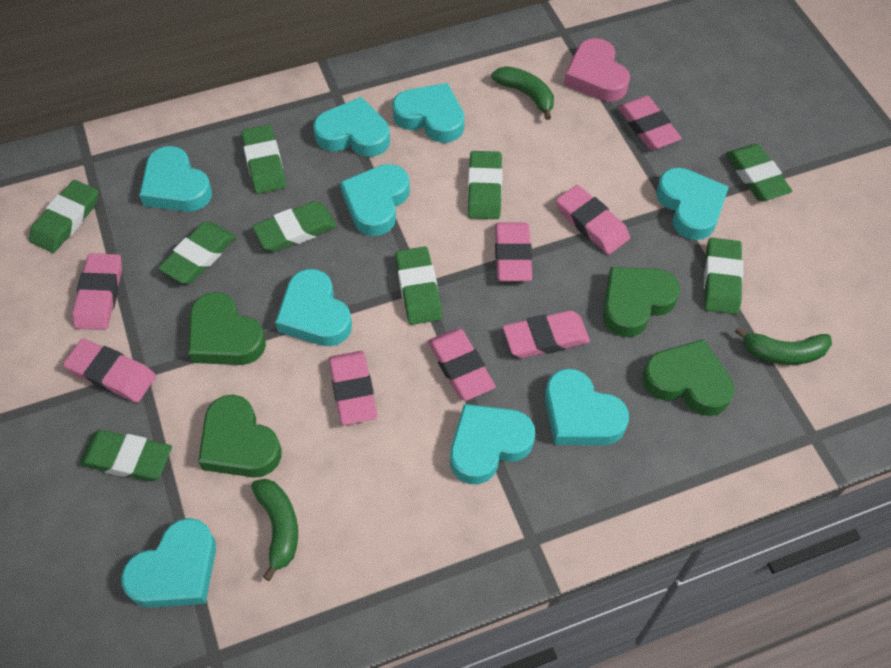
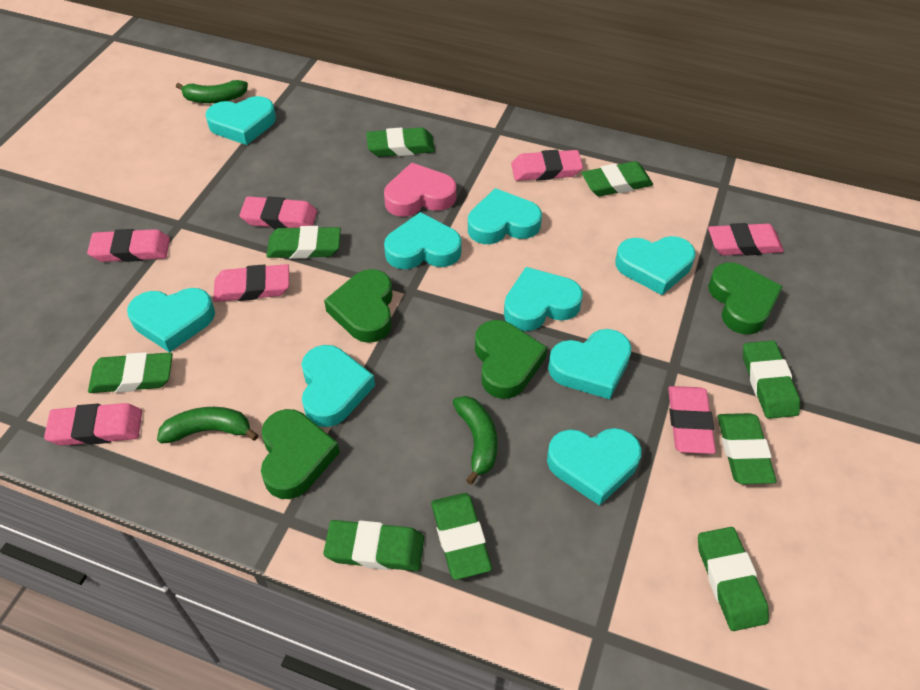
pink eraser: [63,339,156,403] [72,253,122,330] [329,351,377,425] [428,328,496,401] [495,223,532,281] [503,311,590,358] [556,185,630,255] [618,96,682,150] = 8 -> [44,403,142,446] [87,229,170,262] [213,264,289,302] [239,196,317,229] [511,150,583,181] [668,386,716,454] [708,223,784,256] = 7

